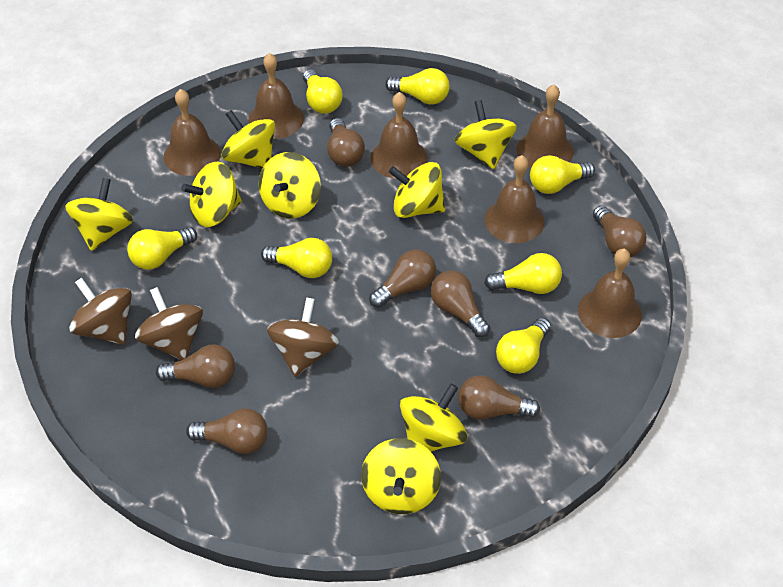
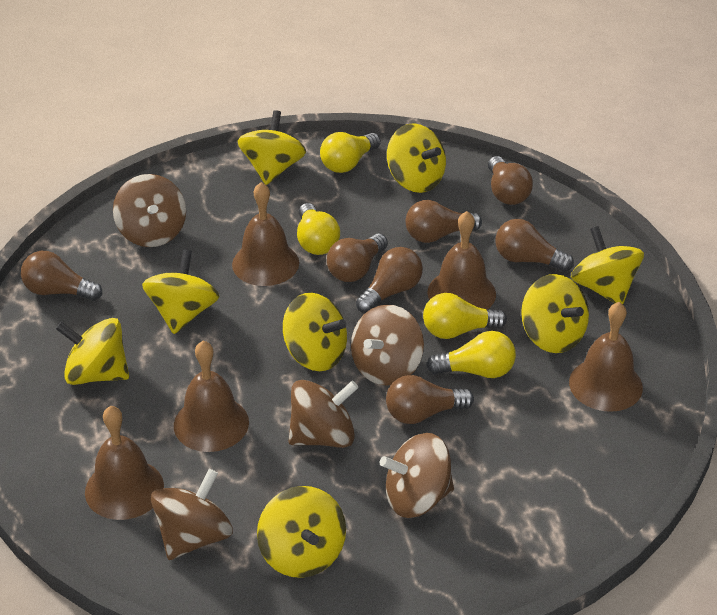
brown bell: [163,89,221,176] [248,53,304,139] [370,92,428,179] [484,155,545,243] [516,85,574,167] [578,249,642,338] = 6 -> [85,406,164,520] [174,341,249,452] [232,182,299,286] [428,211,496,309] [569,302,643,412] = 5
brown spinning top: [69,278,132,345] [135,287,203,360] [267,298,339,377] = 3 -> [113,174,186,247] [151,469,233,560] [288,380,359,448] [351,304,424,386] [380,433,454,518] = 5
yellow light bulb: [127,227,197,270] [261,238,332,278] [303,69,343,114] [385,68,450,105] [484,253,562,294] [496,318,551,374] [530,155,595,194] = 7 -> [297,203,340,255] [320,132,381,173] [423,293,507,339] [426,331,516,378] = 4

